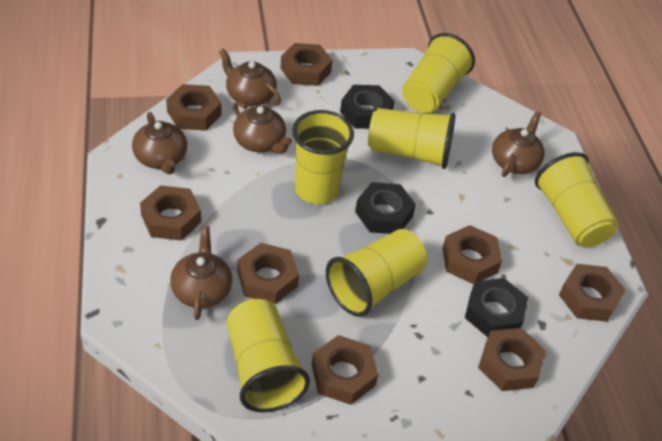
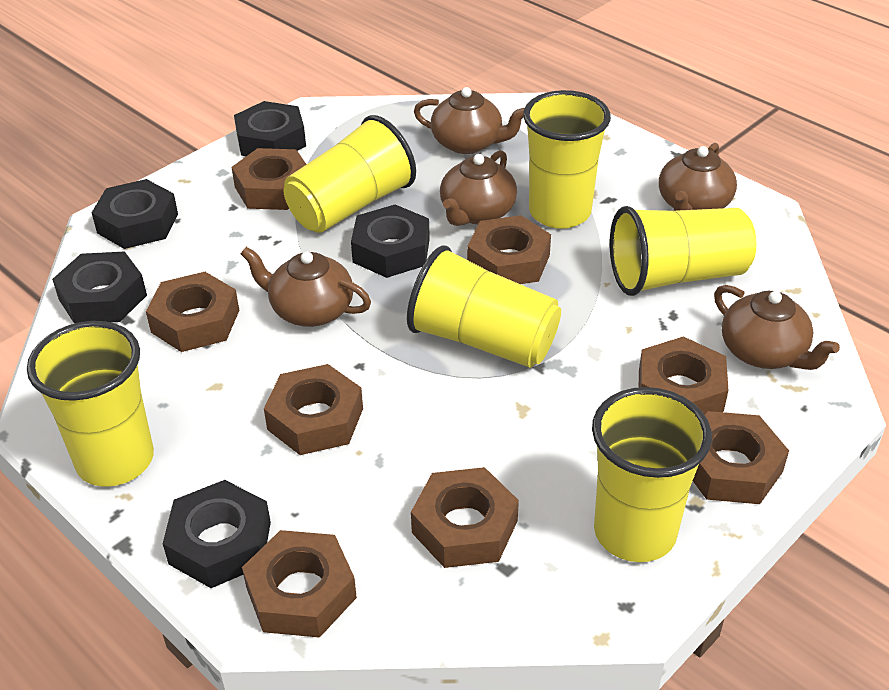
black nut: [340,85,395,129] [355,182,416,234] [465,278,528,337] = 3 -> [52,251,147,324] [92,179,178,249] [163,480,271,588] [234,101,306,156] [351,205,430,278] = 5

